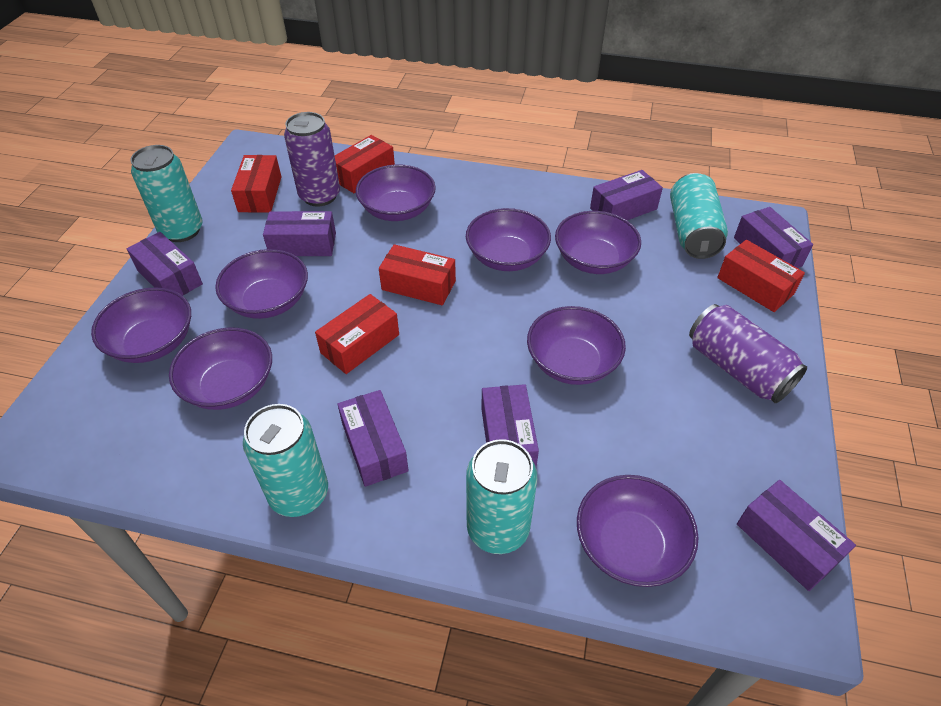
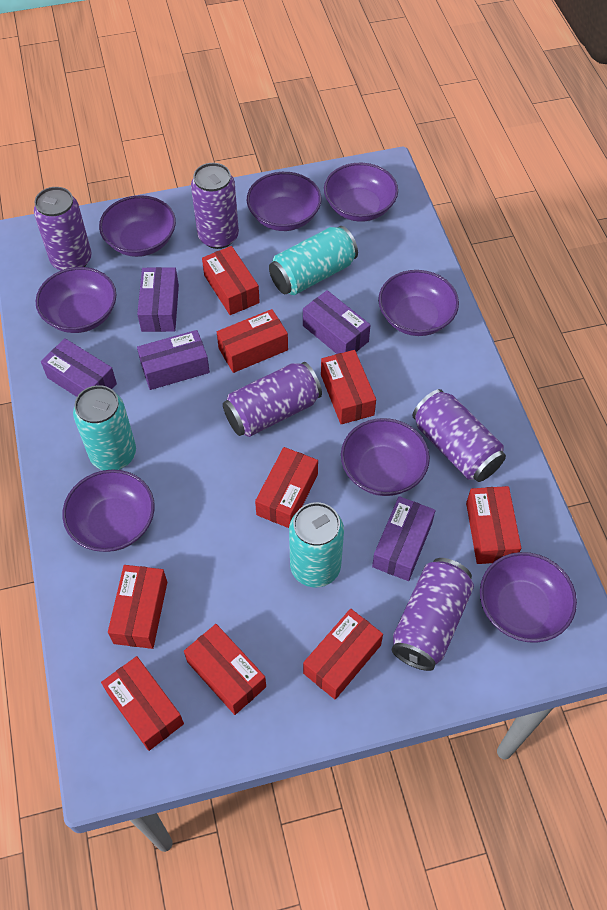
purple box: [127,232,203,296] [263,211,336,256] [337,390,409,487] [481,384,539,467] [590,170,663,220] [734,207,813,268] [737,480,856,591] = 7 -> [41,338,117,397] [137,267,179,332] [137,330,210,390] [303,290,370,354] [372,496,435,581] = 5
purple can: [284,112,340,207] [689,304,807,403] = 2 -> [34,187,92,270] [191,163,239,249] [223,362,322,437] [392,558,474,671] [412,389,506,482] = 5
red box: [231,155,281,213] [315,294,399,374] [335,135,395,193] [379,244,456,305] [717,240,805,312] = 5 -> [101,656,184,751] [108,565,167,649] [184,624,266,715] [202,246,260,315] [217,309,288,373] [255,447,318,528] [303,609,383,700] [321,350,376,424] [466,486,521,564] = 9
turquoise can: [130,145,203,242] [243,404,328,517] [466,439,537,554] [670,173,728,259] = 4 -> [73,385,136,470] [269,226,358,295] [289,502,344,587] = 3

